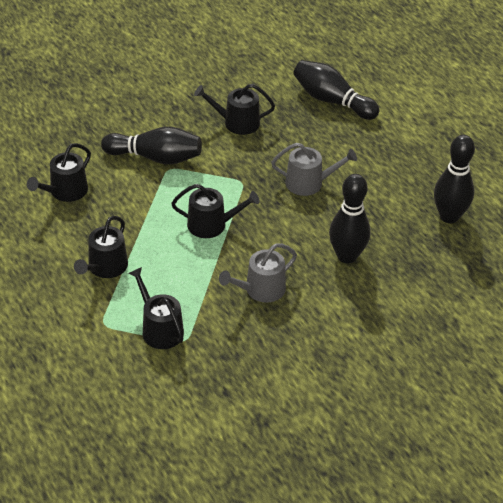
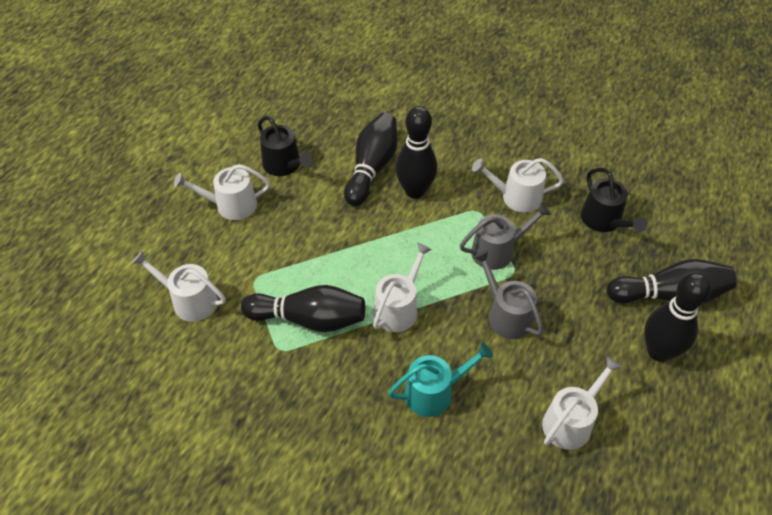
black bowling pin: [101,126,202,165] [293,60,380,120] [329,174,370,263] [434,135,475,223] = 4 -> [241,285,365,332] [344,113,397,206] [395,106,437,198] [607,259,737,303] [644,273,711,362] = 5
black watering can: [27,143,91,202] [74,216,128,278] [129,267,184,349] [171,184,260,238] [194,84,275,135] = 5 -> [258,116,313,176] [581,168,647,233] = 2
turquoise watering can: none = 0 -> [388,343,493,417] = 1
white watering can: none = 0 -> [132,251,226,322] [174,164,270,220] [373,243,432,332] [472,158,564,213] [542,357,622,450] = 5

